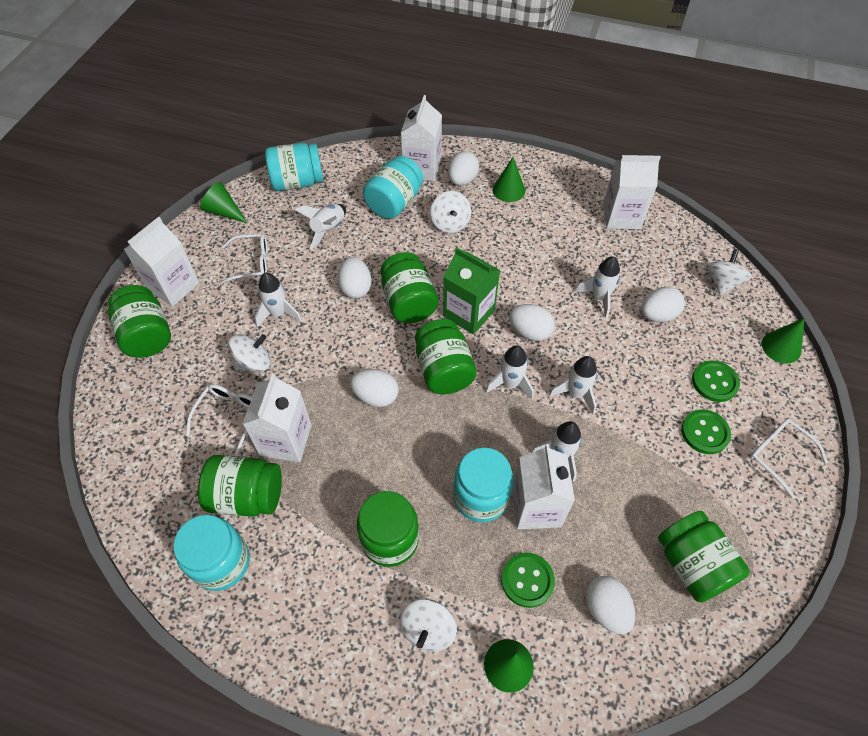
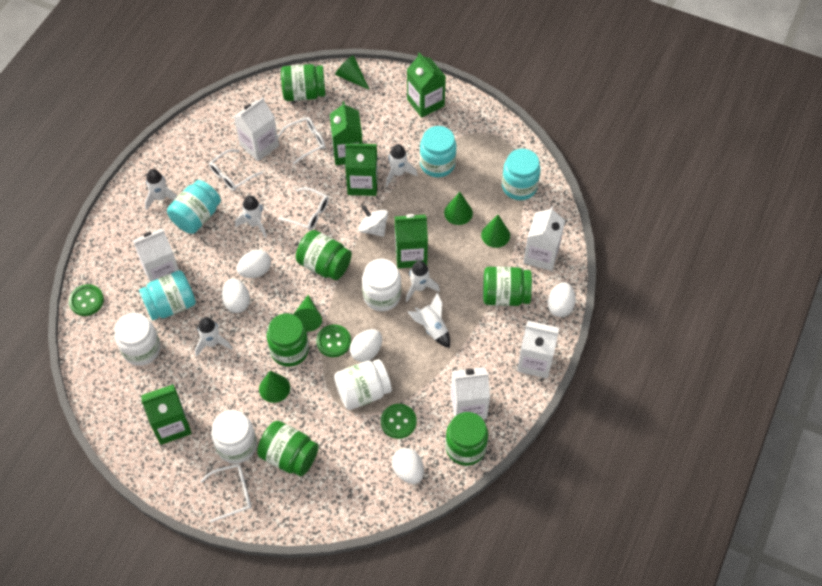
green carton: [443,248,500,334] = 1 -> [141,384,191,445] [330,101,363,165] [345,143,378,196] [395,214,428,268] [407,52,446,118] = 5
green cone: [200,182,248,223] [484,639,534,693] [493,157,525,202] [762,318,805,364] = 4 -> [259,371,290,403] [293,295,322,332] [335,55,369,90] [444,192,473,225] [481,215,510,248] = 5
white egg: [338,257,372,298] [350,369,399,407] [448,151,479,185] [509,304,555,341] [585,576,635,634] [641,287,685,322] = 6 -> [222,278,250,313] [237,250,271,278] [350,329,382,362] [392,448,424,484] [548,282,576,317] = 5
white glasses: [186,384,252,454] [219,234,268,285] [750,419,828,499] = 3 -> [200,464,252,522] [209,149,263,191] [278,117,325,164] [278,187,329,230] = 4
white jar: none = 0 -> [114,313,161,366] [211,410,257,464] [334,359,392,410] [362,259,401,311] = 4
white spinning top: [229,334,271,372] [400,599,457,652] [430,191,471,233] [706,249,752,295] = 4 -> [358,205,388,237] = 1

